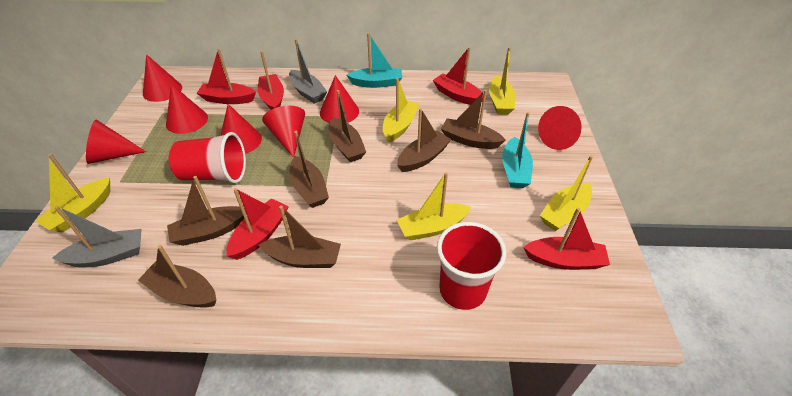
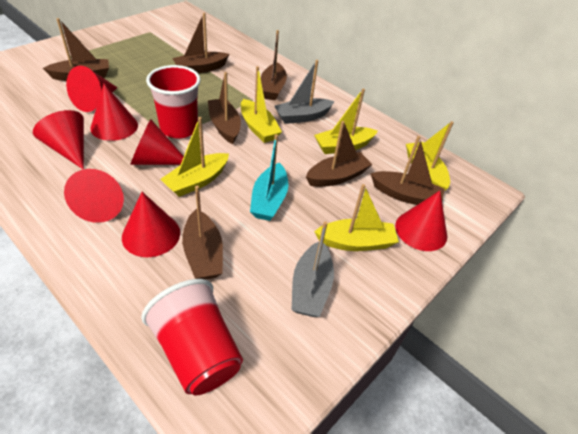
red boat: [197,49,256,104] [227,188,289,260] [258,51,284,110] [433,47,484,105] [523,207,610,270] = 5 -> none = 0
turquoise boat: [346,33,402,88] [502,112,533,188] = 2 -> [250,134,288,221] = 1

